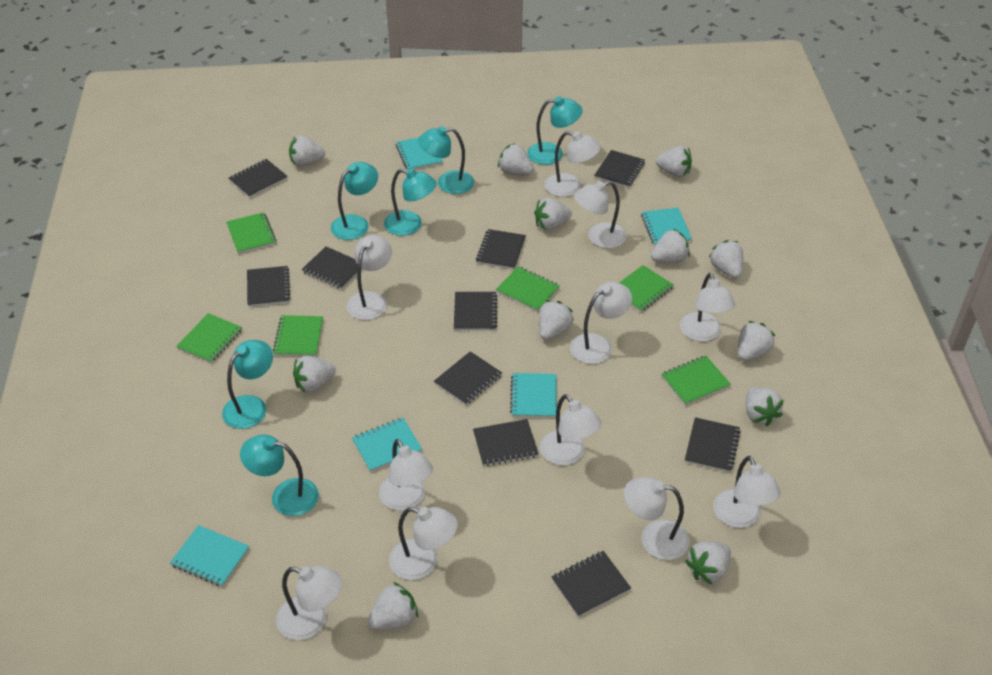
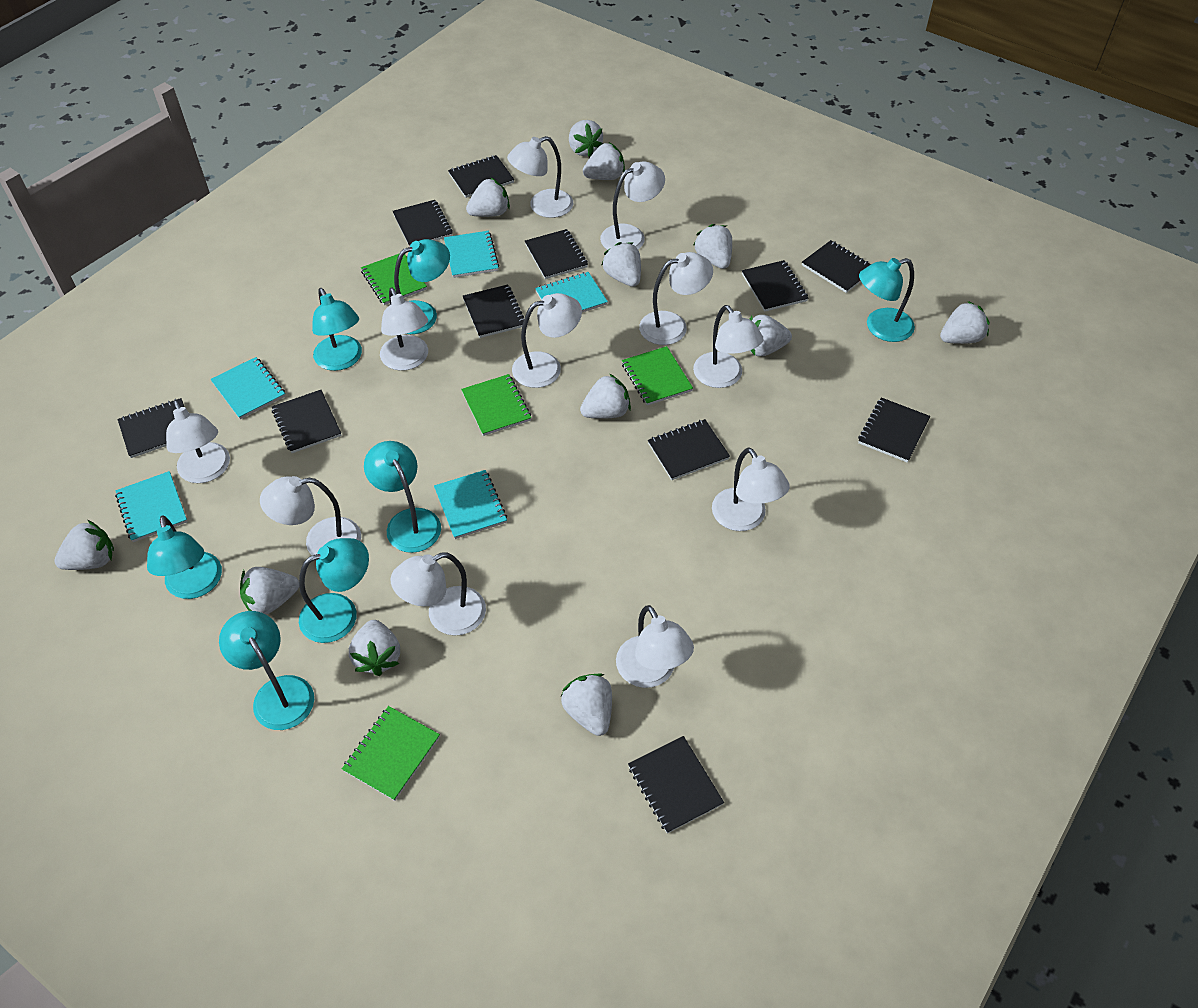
black notebook: [229,159,288,198] [247,266,291,307] [302,246,362,290] [434,351,502,405] [454,292,498,331] [473,419,538,466] [476,229,526,270] [552,551,631,617] [594,150,645,188] [685,417,741,472] = 10 -> [118,398,184,458] [272,390,341,453] [393,200,453,247] [448,155,514,198] [463,285,524,338] [525,229,588,279] [628,736,724,834] [648,419,730,480] [742,260,808,311] [802,240,871,293] [858,397,930,463] = 11
green notebook: [176,313,242,363] [226,212,276,254] [273,315,323,357] [496,266,560,312] [619,265,674,312] [662,356,731,405] = 6 -> [342,706,440,801] [361,254,427,305] [461,374,531,436] [622,346,693,405] = 4
turquoise lamp: [222,340,273,429] [240,434,319,516] [331,162,378,240] [384,168,437,236] [418,126,474,194] [527,96,582,165] = 6 -> [147,516,222,599] [219,611,314,730] [299,538,369,643] [312,288,362,371] [364,441,441,553] [394,239,450,334] [859,258,915,342] = 7

